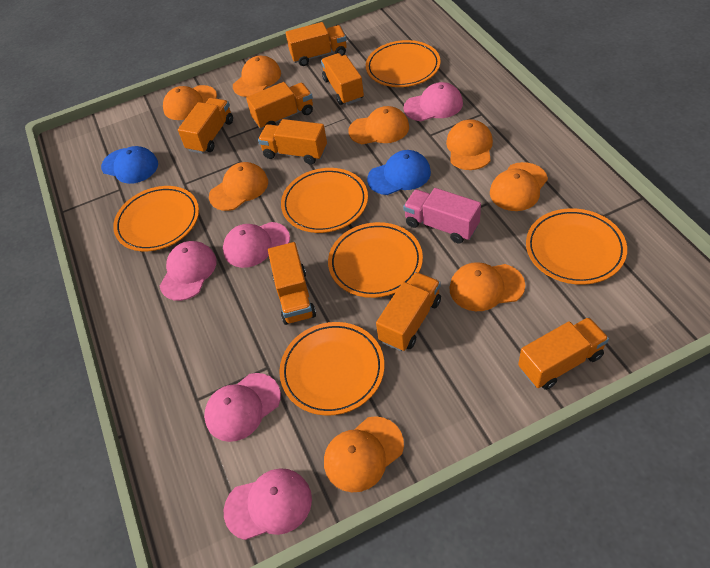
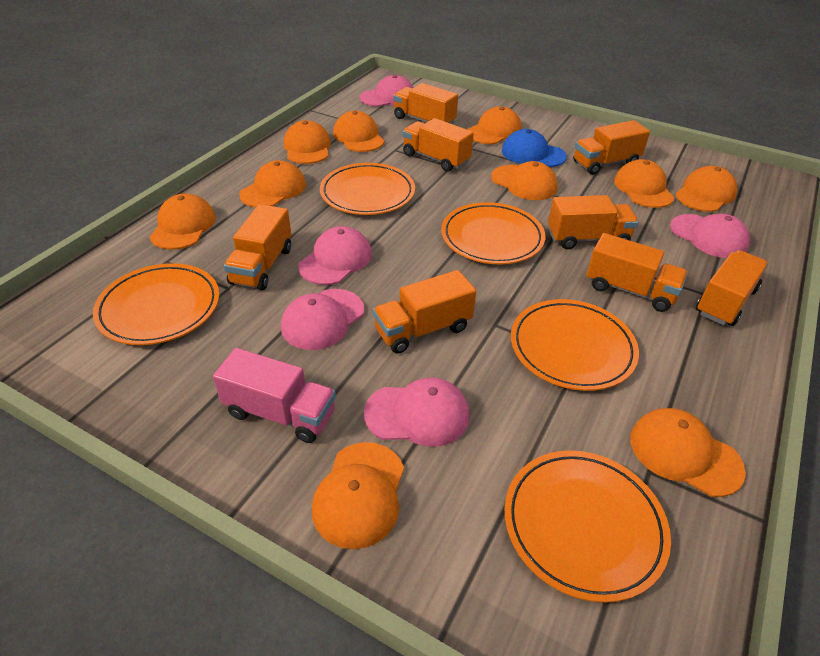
blue cap: [101,146,158,184] [367,150,431,195] = 2 -> [502,129,567,167] = 1
orange cap: [163,85,217,120] [209,162,268,211] [233,56,281,97] [324,416,404,492] [348,106,409,144] [446,119,493,170] [449,262,525,311] [490,162,548,211] = 8 -> [150,193,216,250] [239,160,306,208] [284,120,331,164] [312,442,404,549] [333,111,385,152] [467,106,522,144] [491,161,558,200] [614,159,674,208] [630,408,746,497] [675,166,737,212] = 10
orange plate: [113,186,199,251] [279,322,384,416] [281,168,368,233] [328,222,423,298] [366,40,441,87] [526,208,627,285] = 6 -> [93,263,219,345] [320,163,415,215] [441,202,545,264] [504,450,671,603] [511,299,639,391] = 5

